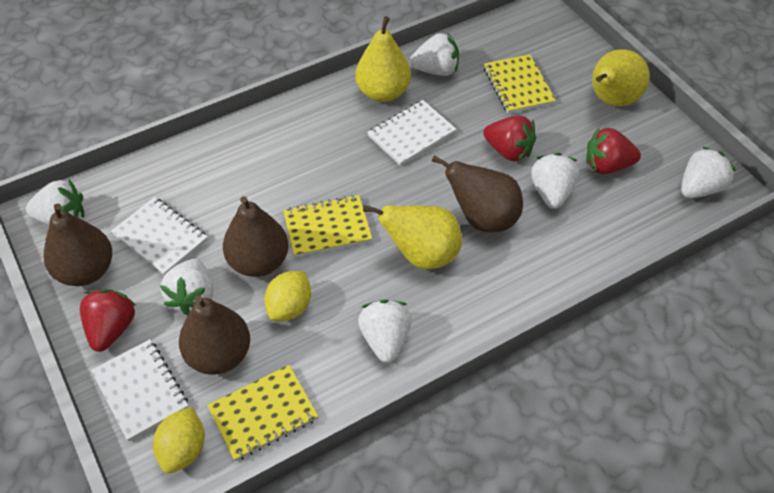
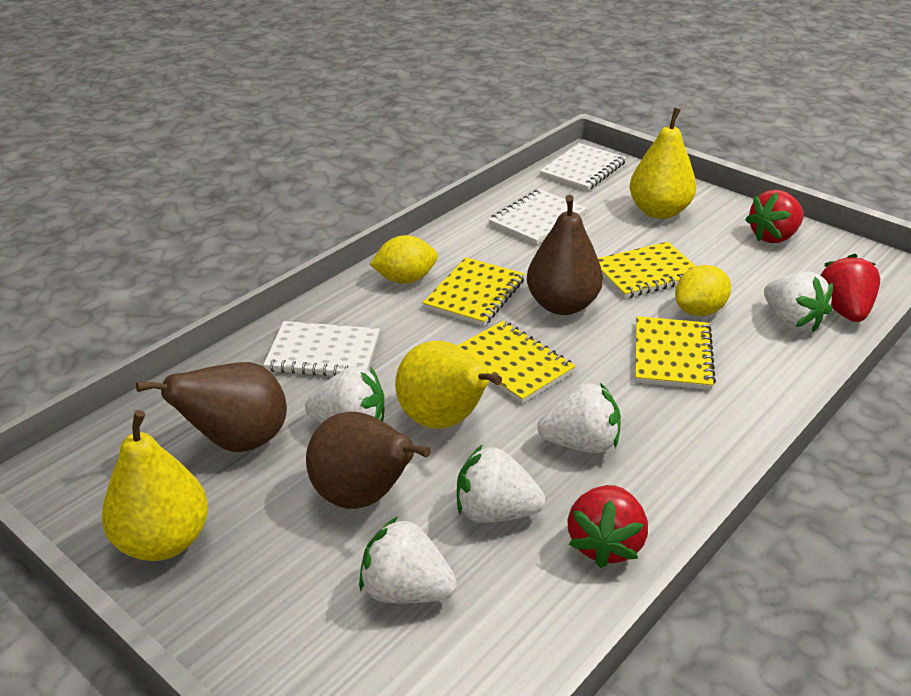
brown pear: [44,203,112,286] [179,295,250,375] [223,196,289,277] [432,156,523,232] = 4 -> [136,362,287,452] [306,411,431,509] [527,195,603,315] = 3
white strawberry: [26,180,84,225] [160,259,213,315] [358,299,412,363] [410,33,459,76] [531,153,579,209] [681,146,736,198] = 6 -> [305,366,384,423] [359,516,457,603] [457,444,545,523] [537,383,621,453] [764,272,833,332] = 5
yellow notebook: [207,365,318,461] [283,195,372,257] [484,54,556,114] = 3 -> [423,258,525,326] [457,321,576,404] [598,242,696,298] [635,316,716,390] = 4

